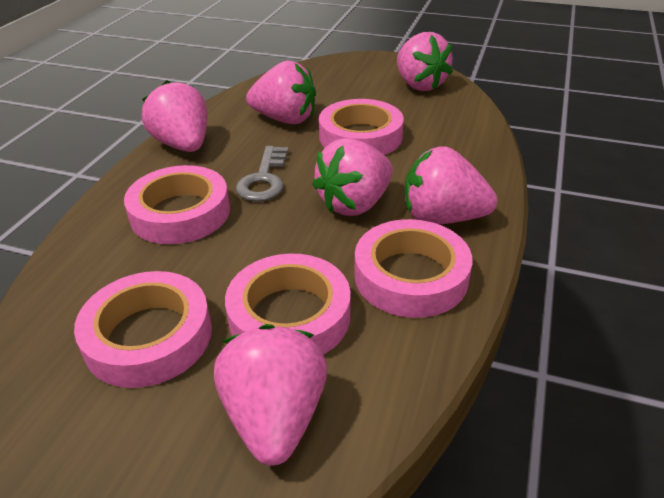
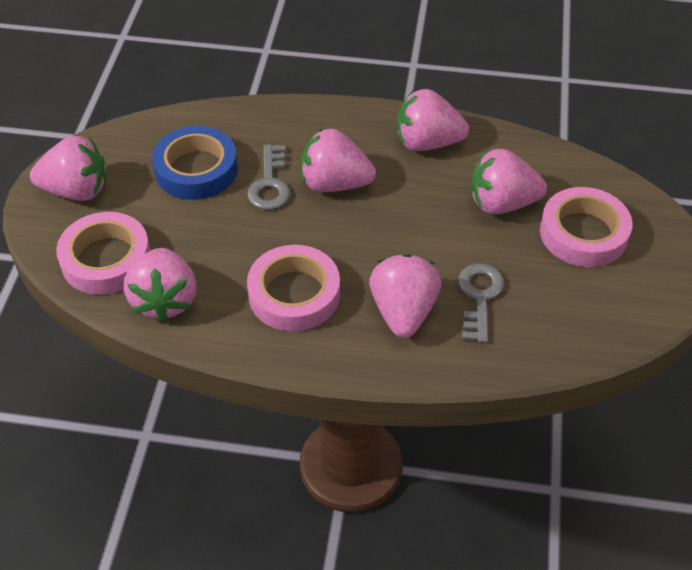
blue tape: none = 0 -> [152,126,238,200] = 1
grey key: [235,146,288,202] = 1 -> [247,144,290,210] [458,263,504,343] = 2
pink tape: [74,271,212,388] [124,165,230,244] [225,254,350,355] [319,99,404,155] [355,219,472,318] = 5 -> [56,212,150,295] [247,245,340,331] [540,187,633,267] = 3

